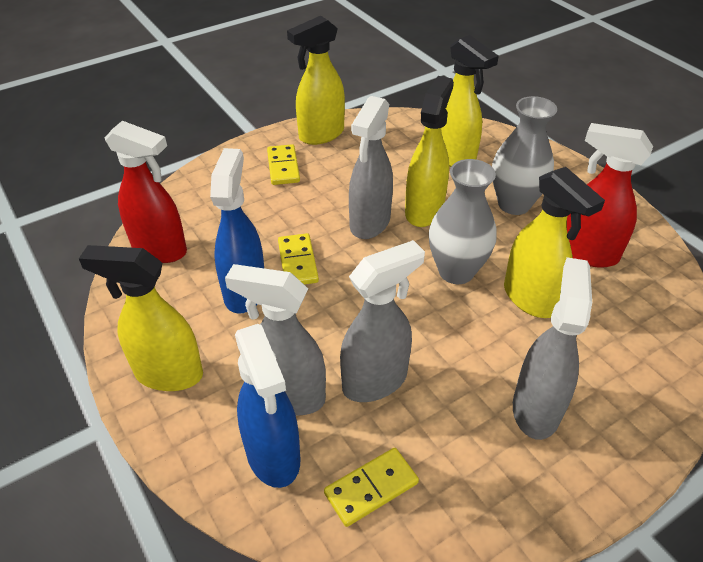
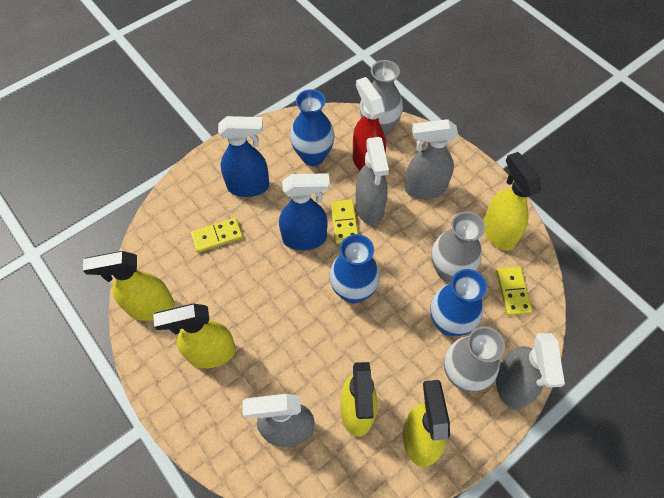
blue vase: none = 0 -> [290,89,335,166] [329,234,380,303] [430,269,487,336] = 3
grey vase: [429,159,497,284] [492,96,557,215] = 2 -> [360,60,403,136] [431,212,485,282] [444,327,505,392] = 3
red spray bottle: [105,121,187,263] [566,123,653,268] = 2 -> [353,77,386,171] = 1

